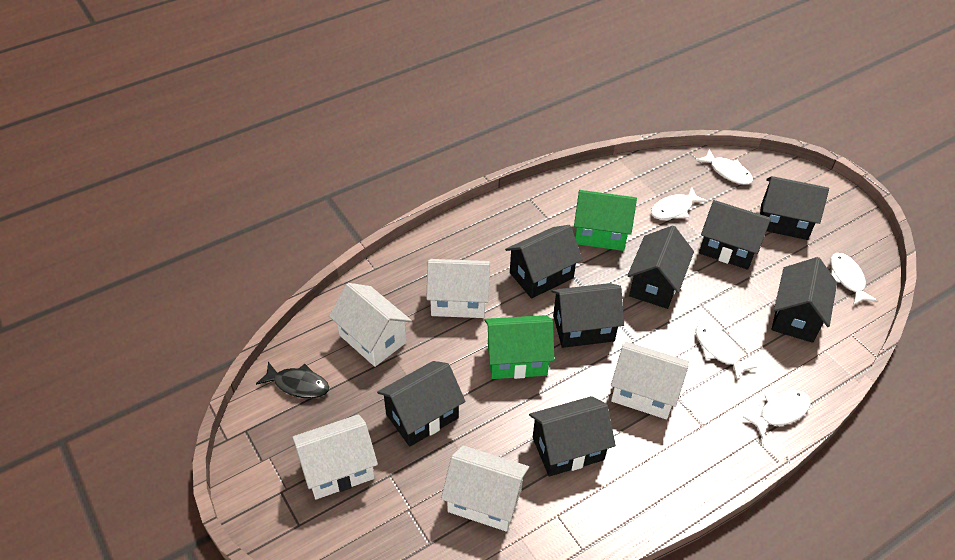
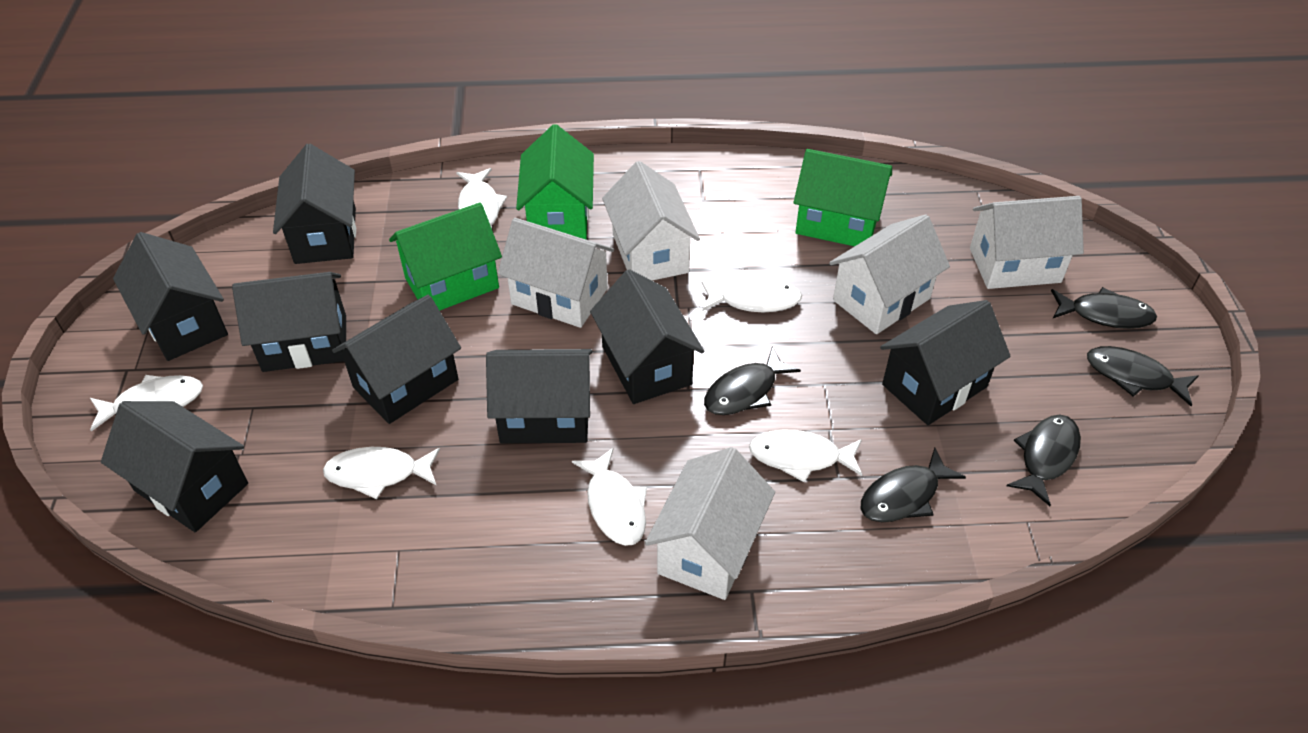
black fish: [256,362,329,399] = 1 -> [704,347,801,415] [861,448,966,522] [1007,415,1081,506] [1051,287,1157,329] [1087,346,1198,406] = 5
green house: [484,315,555,379] [574,190,637,251] = 2 -> [389,202,502,311] [516,124,594,239] [794,149,892,246] = 3
white fish: [651,188,707,220] [695,324,757,380] [696,149,753,185] [743,390,811,439] [830,253,878,305] = 5 -> [90,375,203,431] [323,447,440,499] [456,168,507,226] [572,448,647,546] [702,273,802,312] [749,430,862,483] = 6

